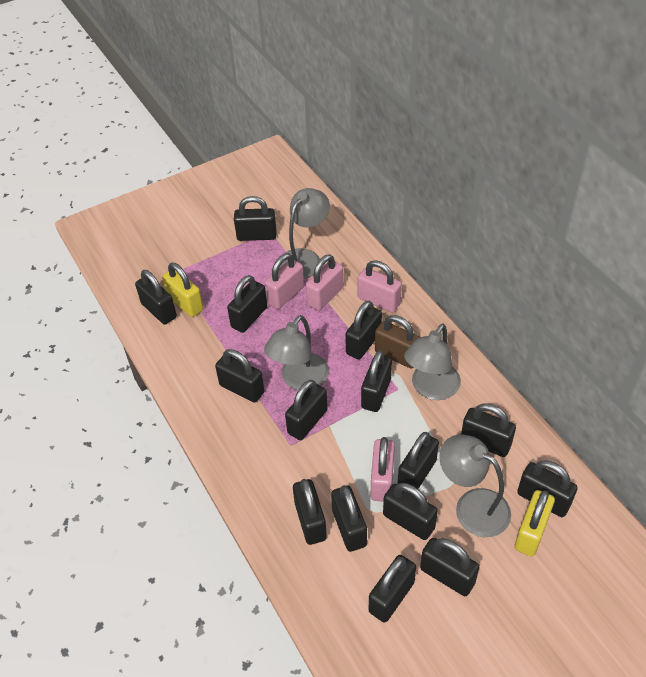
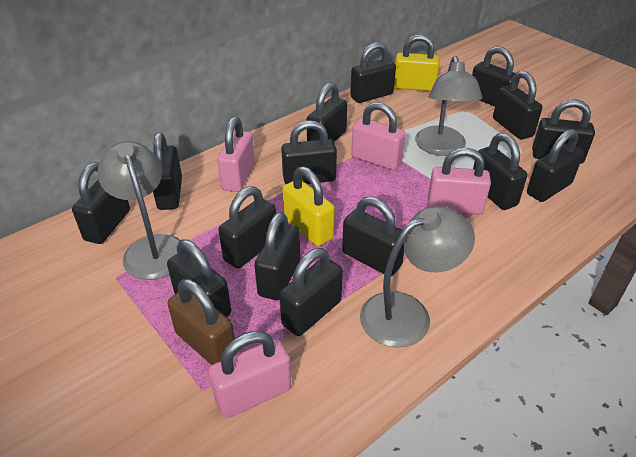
grey lamp: [264,315,329,390] [280,188,330,279] [404,324,461,400] [439,435,511,537] = 4 -> [97,141,181,280] [360,206,475,347] [415,56,483,156] = 3

